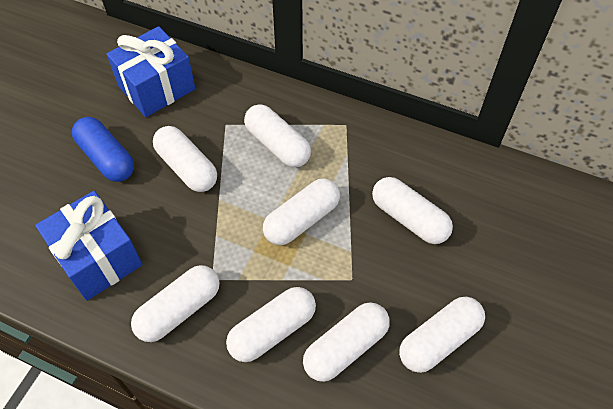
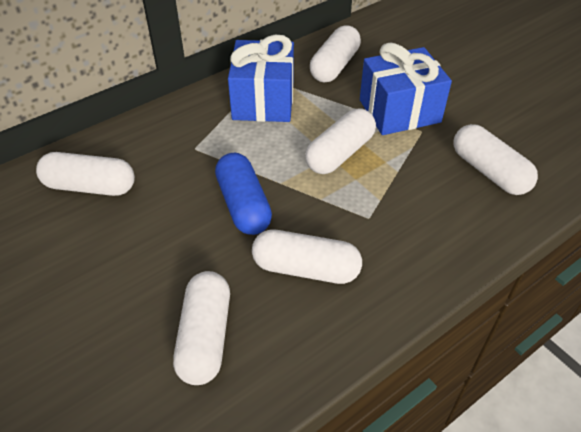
white capsule: [131,265,220,342] [153,126,217,192] [226,287,316,362] [244,104,311,168] [263,179,340,245] [303,302,390,382] [372,177,453,244] [399,297,485,373] = 8 -> [36,152,135,196] [173,271,230,385] [252,230,362,284] [305,109,376,174] [310,25,361,83] [453,124,538,195] = 6

